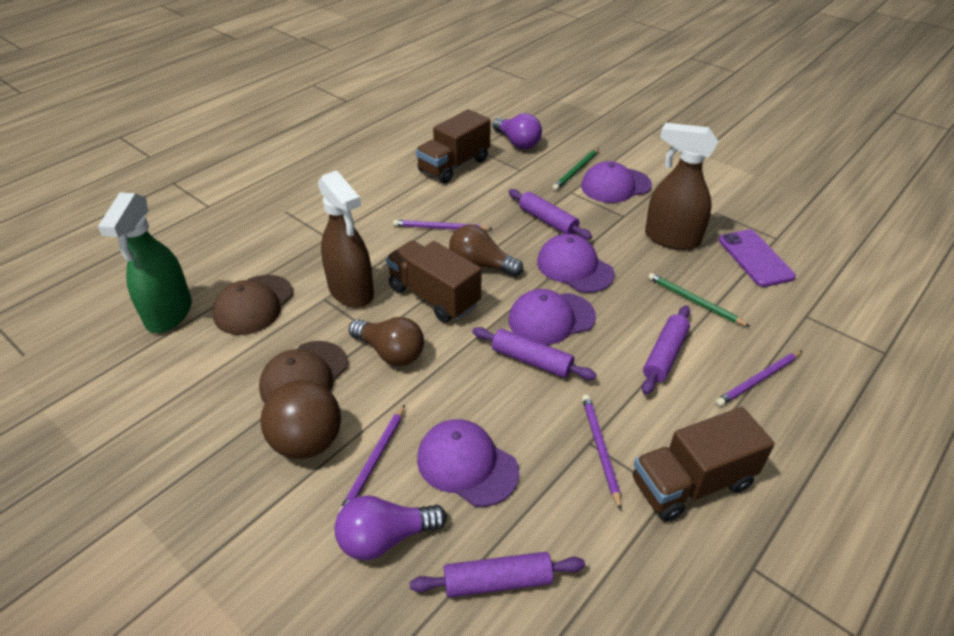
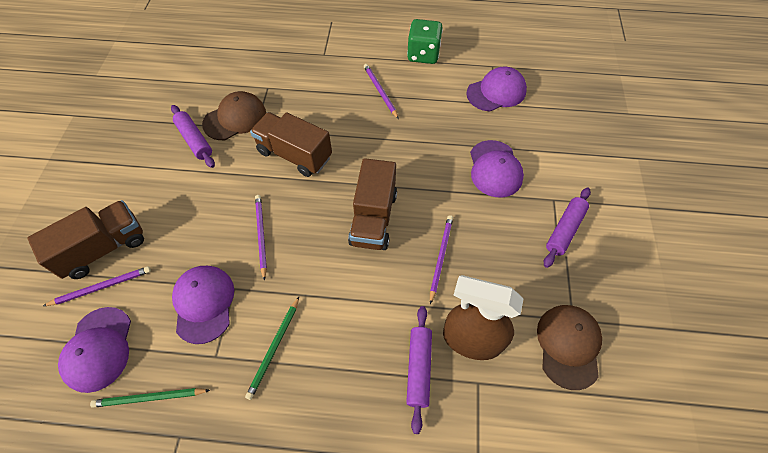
brown ball: [260,380,341,459] = 1 -> none = 0
brown light bulb: [349,317,424,366] [449,225,523,277] = 2 -> none = 0
brown spray bottle: [318,170,374,308] [645,123,718,250] = 2 -> [443,275,523,360] = 1
green dice: none = 0 -> [407,19,443,64] = 1
green spray bottle: [98,192,192,333] = 1 -> none = 0
purple light bulb: [335,495,447,560] [492,113,542,149] = 2 -> none = 0
purple phone: [719,230,796,287] = 1 -> none = 0
purple rolling pin: [410,552,585,598] [472,327,597,380] [508,189,592,240] [642,305,690,395] = 4 -> [171,105,215,168] [406,306,432,434] [544,188,591,268] = 3

